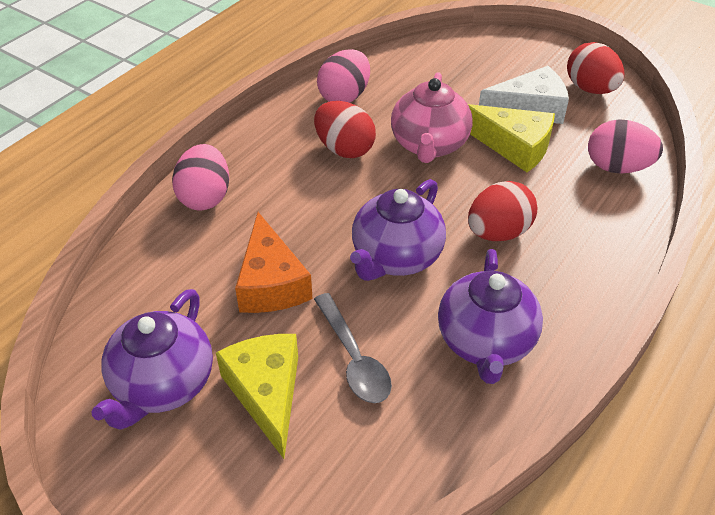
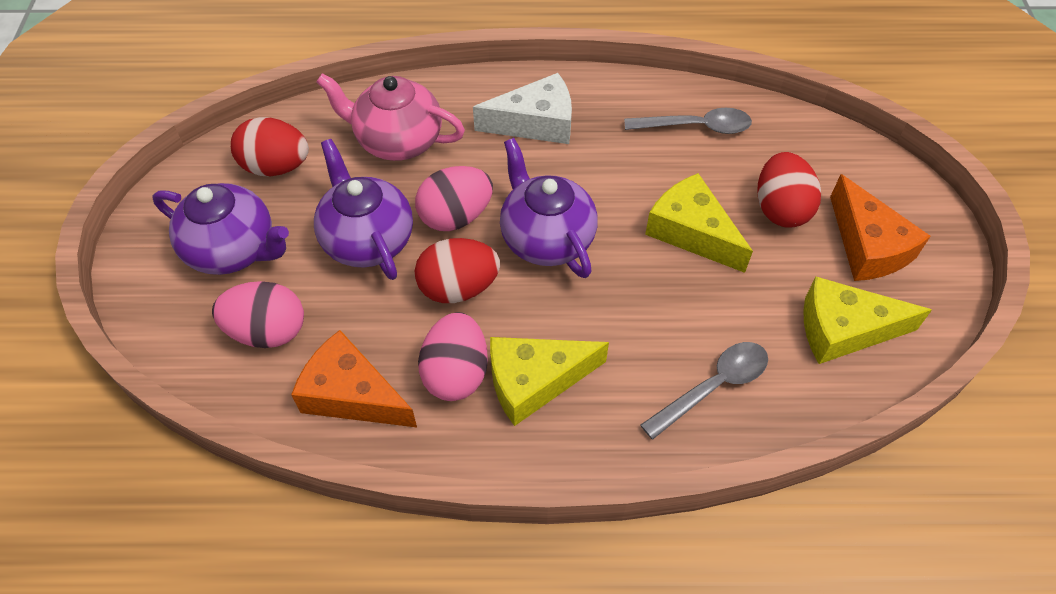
grey spoon: [314,293,392,403] = 1 -> [624,108,752,134] [640,342,768,440] = 2
orange cheese: [235,212,313,313] = 1 -> [291,330,417,427] [830,174,931,281] = 2
yellow cheese: [216,334,298,459] [468,104,555,172] = 2 -> [490,337,609,426] [645,173,753,273] [803,277,932,364] = 3

